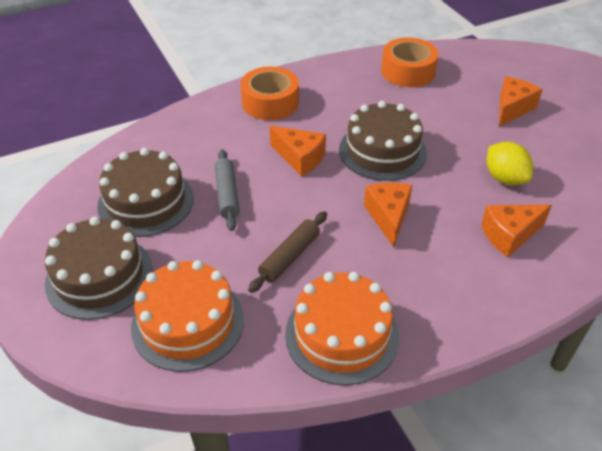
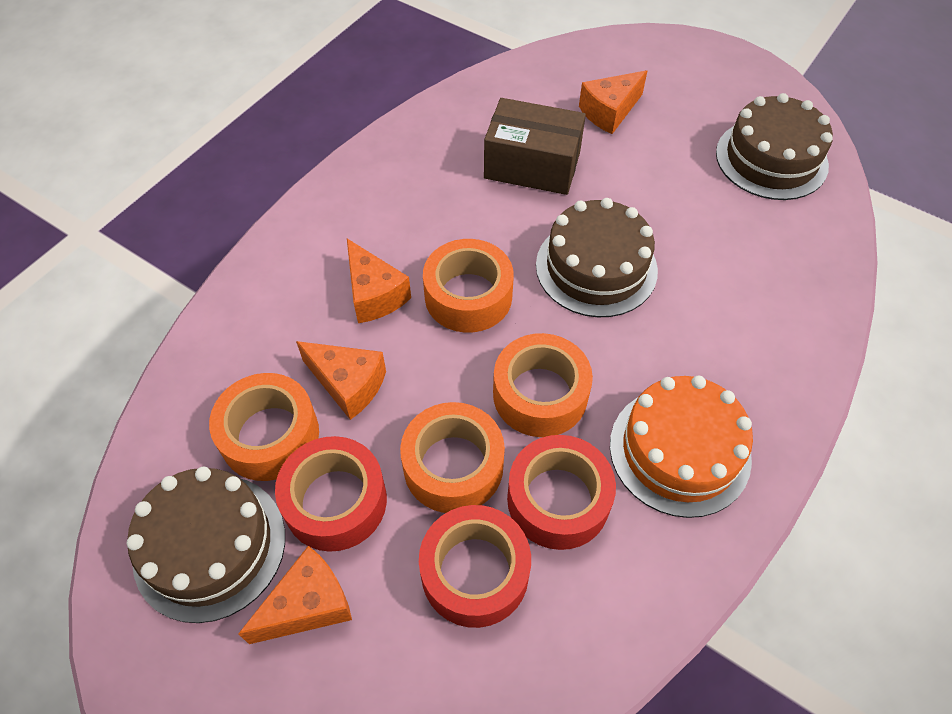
brown box: none = 0 -> [484,98,586,195] = 1
brown rolling pin: [248,211,327,293] = 1 -> none = 0
grey rolling pin: [215,149,240,231] = 1 -> none = 0
orange cake: [131,260,244,372] [285,272,399,385] = 2 -> [610,375,753,518] = 1
orange tape: [241,67,299,120] [381,38,439,87] = 2 -> [209,373,319,481] [400,402,505,513] [423,239,514,333] [493,333,593,437] = 4
red tape: none = 0 -> [275,436,387,552] [419,505,531,628] [507,435,616,550] = 3
yellow lemon: [487,142,533,185] = 1 -> none = 0

